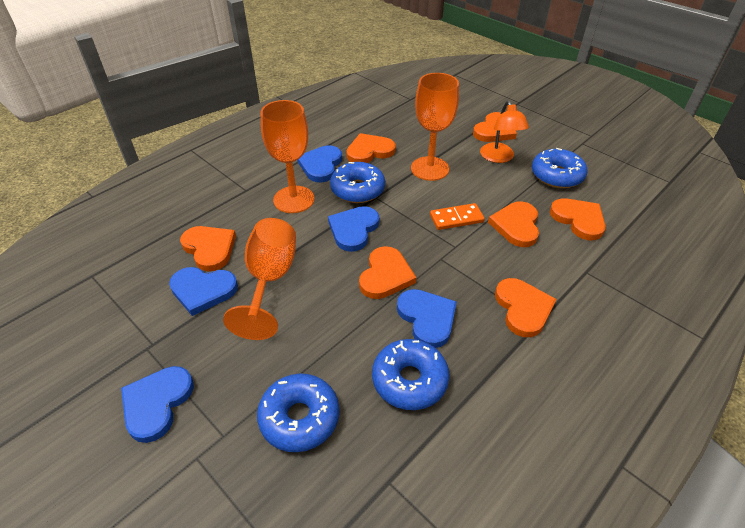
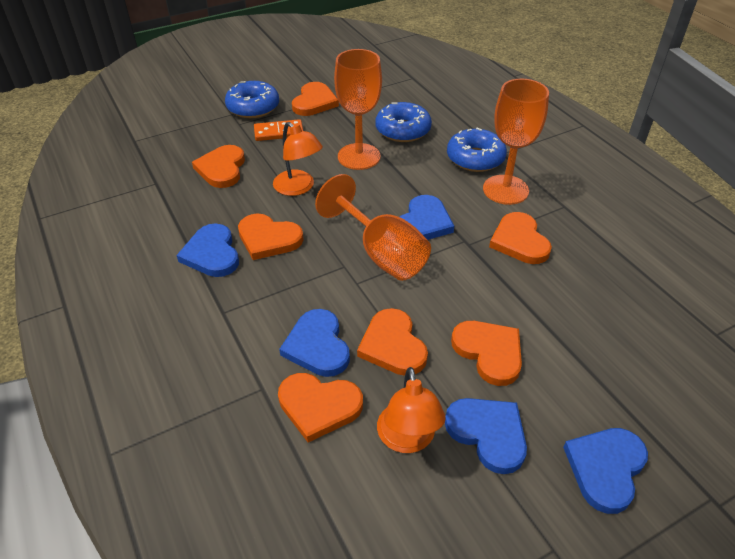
blue donut: [257,373,339,452] [330,162,385,203] [372,339,450,410] [532,148,588,188] = 4 -> [225,81,279,118] [376,102,432,142] [447,128,507,172] = 3
orange lamp: [480,101,529,163] = 1 -> [273,122,323,196] [377,367,446,453] = 2

